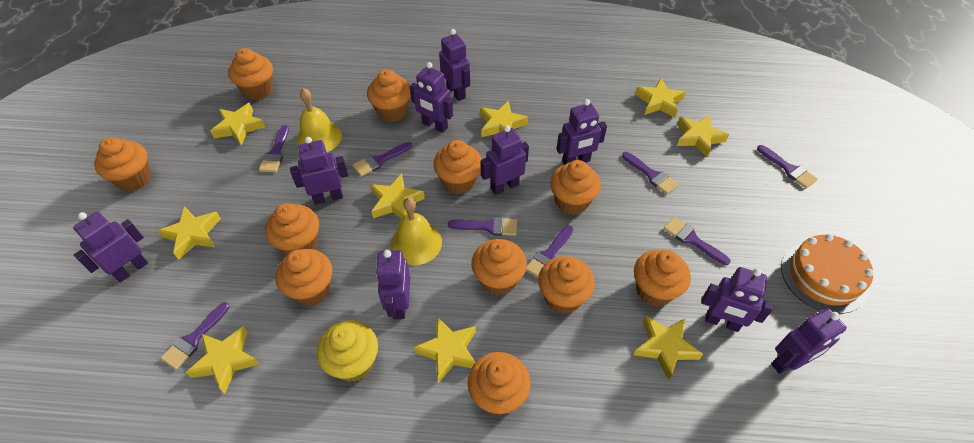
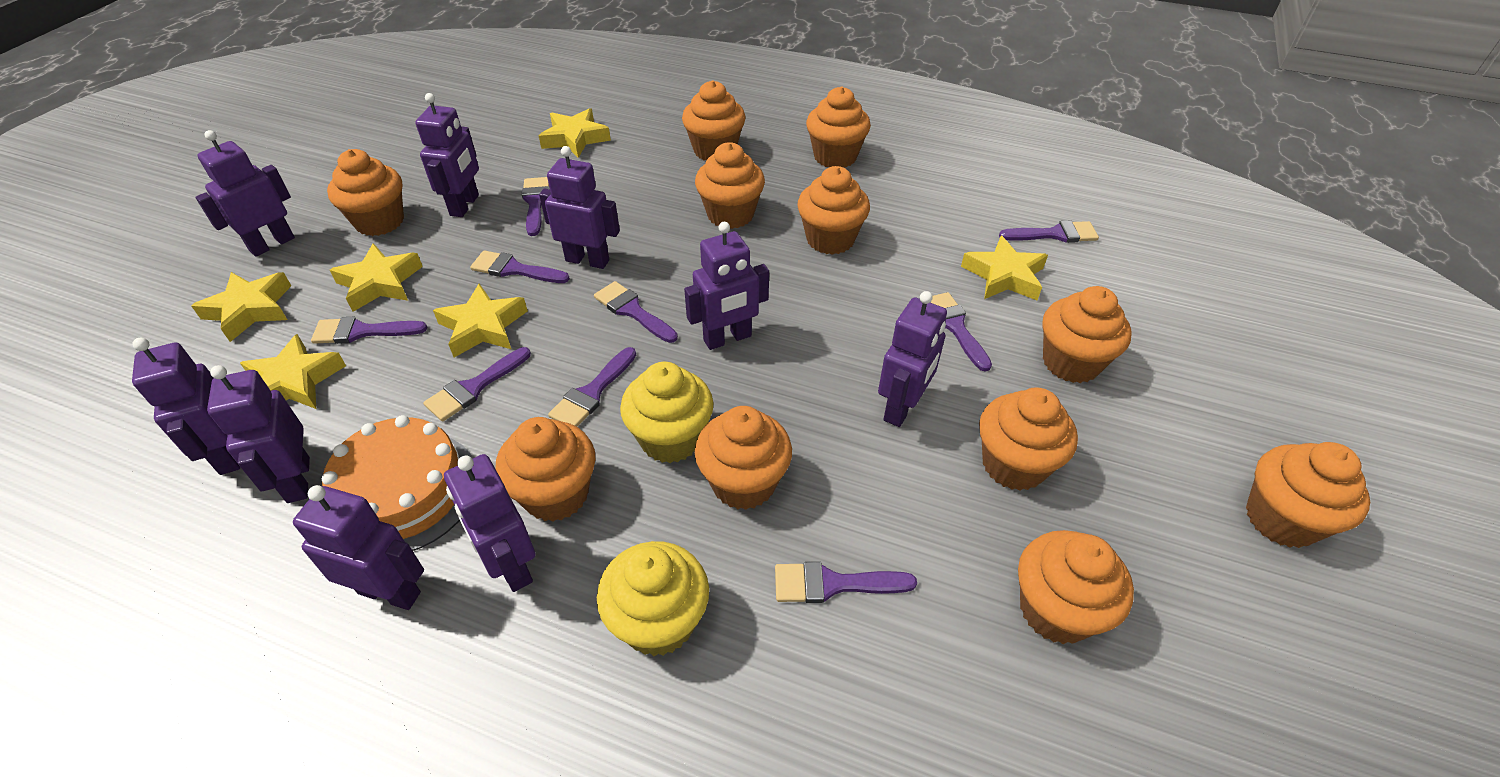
purple brush: [160,302,230,370] [259,125,289,173] [353,142,412,177] [448,217,517,236] [526,225,573,278] [622,152,679,195] [664,217,731,265] [757,145,818,189] = 8 -> [311,317,427,344] [423,347,531,422] [470,250,570,283] [522,177,549,236] [548,347,636,427] [594,281,678,343] [775,562,917,603] [930,292,992,372] [999,221,1099,243] = 9
yellow bell: [296,88,342,152] [390,197,442,265] = 2 -> none = 0
yellow cupcake: [317,320,378,382] = 1 -> [597,541,709,656] [620,362,714,463] = 2
yellow star: [158,206,221,260] [186,327,259,394] [210,103,265,146] [370,173,425,219] [413,316,476,383] [480,100,528,137] [634,315,703,380] [635,78,686,118] [677,115,729,157] = 9 -> [192,272,291,342] [240,334,346,409] [330,243,423,312] [433,284,528,357] [539,108,611,158] [961,236,1048,300] = 6

